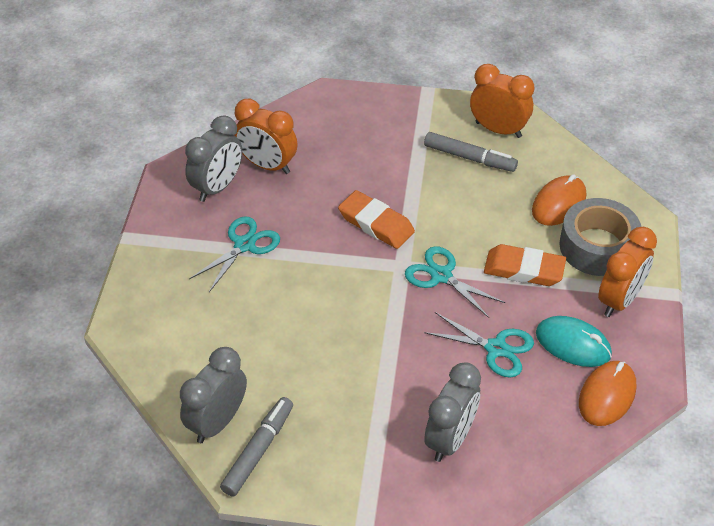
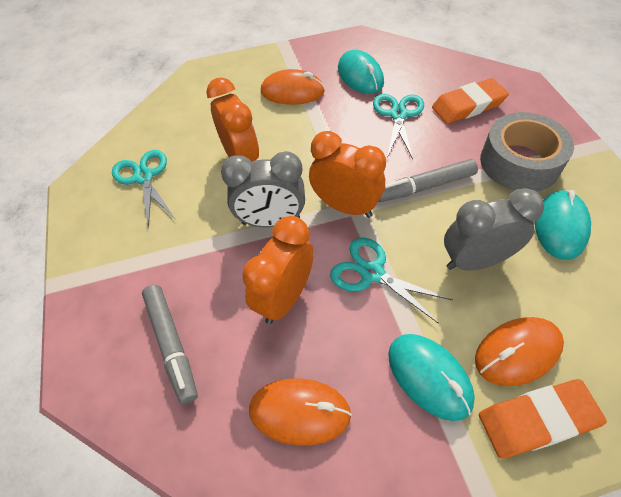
grey clock: [180,347,247,443] [185,115,242,202] [424,362,481,462] = 3 -> [221,151,305,227] [444,188,544,271] = 2
orange mouse: [532,174,586,226] [579,361,636,426] = 2 -> [249,379,352,446] [261,69,325,105] [475,317,564,386] = 3
turquoise mouse: [536,316,612,367] = 1 -> [338,50,384,94] [388,334,475,421] [535,190,591,260] = 3

